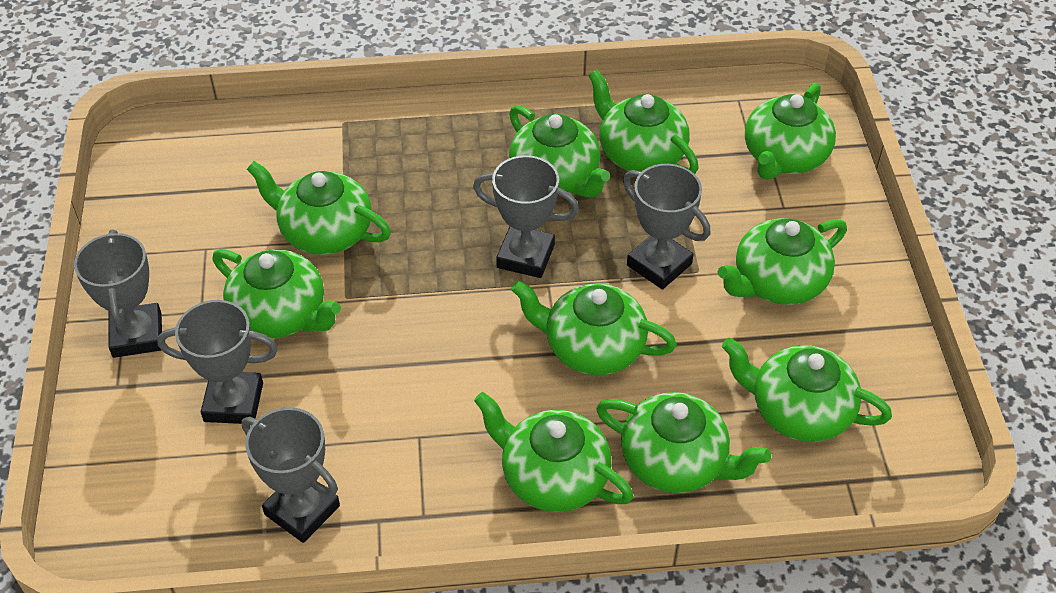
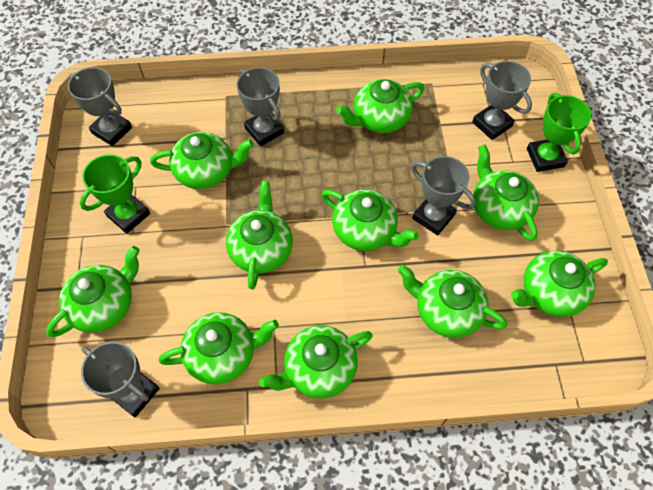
green trophy: none = 0 -> [80,154,150,234] [527,93,592,172] = 2

